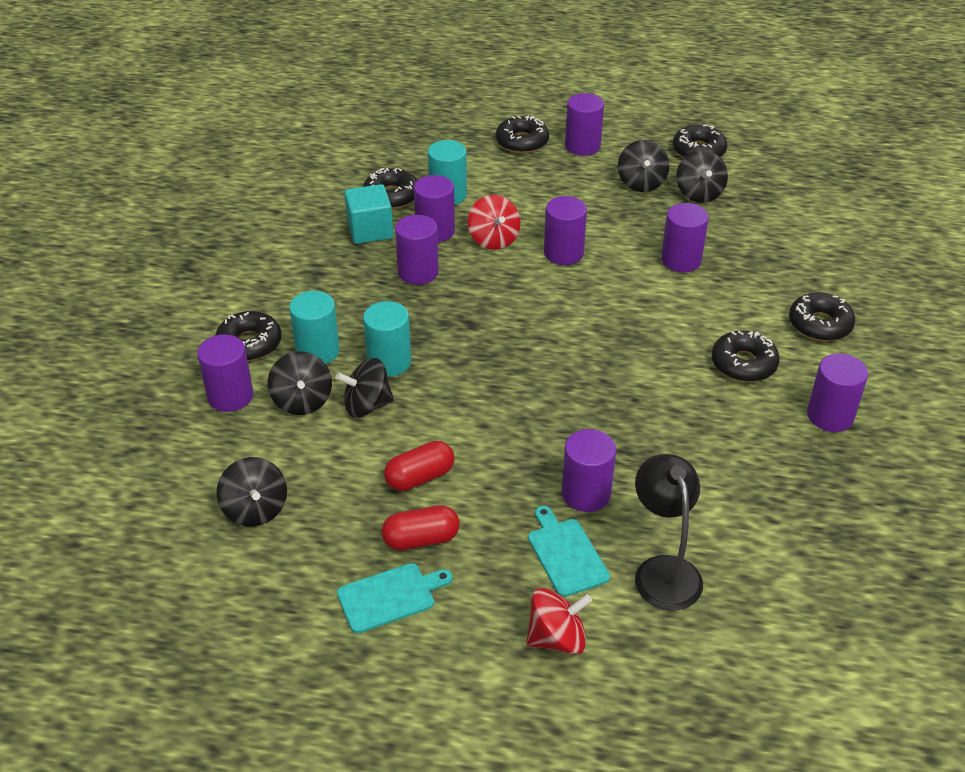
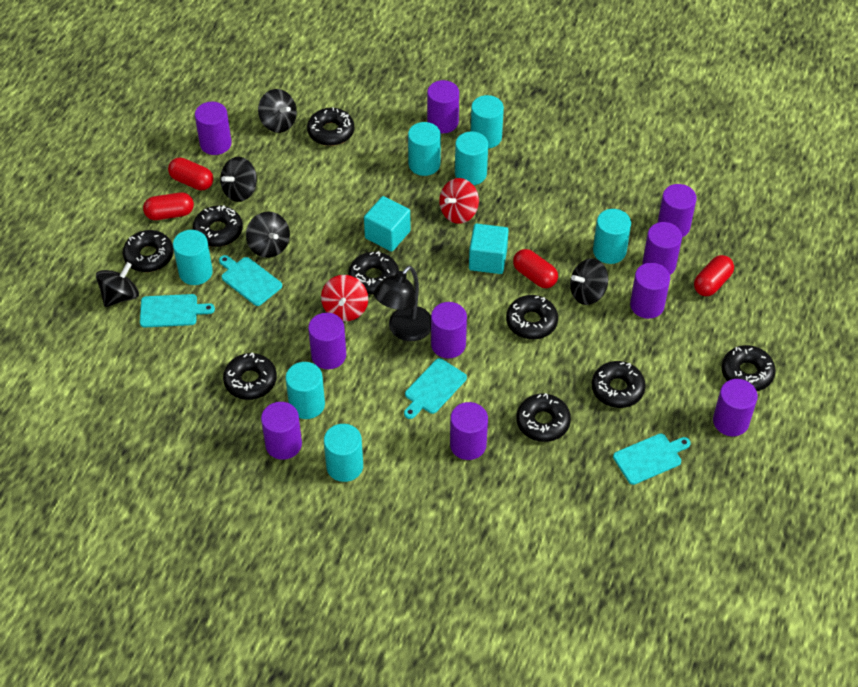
black donut: [215,311,282,361] [363,168,417,209] [496,116,549,153] [673,125,728,158] [711,331,780,382] [789,292,855,341] = 6 -> [123,230,174,272] [193,205,243,247] [223,352,277,400] [307,107,354,146] [348,251,399,295] [506,295,558,339] [516,393,571,442] [592,361,646,408] [721,345,776,391] = 9
purple cylinder: [197,334,253,412] [395,215,439,285] [414,175,455,243] [544,196,587,265] [562,429,616,512] [565,93,604,156] [661,203,709,272] [807,353,868,432] = 8 -> [195,102,232,155] [261,402,302,460] [308,313,346,369] [427,80,459,133] [431,302,467,358] [450,402,488,460] [630,263,670,319] [643,222,682,275] [658,184,697,237] [713,379,758,436] = 10
red capsule: [382,505,460,550] [384,441,454,491] = 2 -> [143,192,194,220] [168,157,213,190] [513,249,558,288] [694,255,734,296] = 4
turquoise cube: [344,184,393,244] = 1 -> [364,196,411,252] [469,224,509,274] = 2
turquoise cutting board: [337,563,453,633] [528,506,610,597] = 2 -> [140,294,215,327] [219,255,282,306] [404,358,467,419] [613,433,691,485] = 4
turquoise cylinder: [289,291,340,364] [363,301,411,377] [428,140,467,205] = 3 -> [173,230,213,285] [286,362,325,419] [324,424,363,482] [408,122,441,176] [455,131,488,185] [471,95,504,149] [593,209,631,264] = 7

